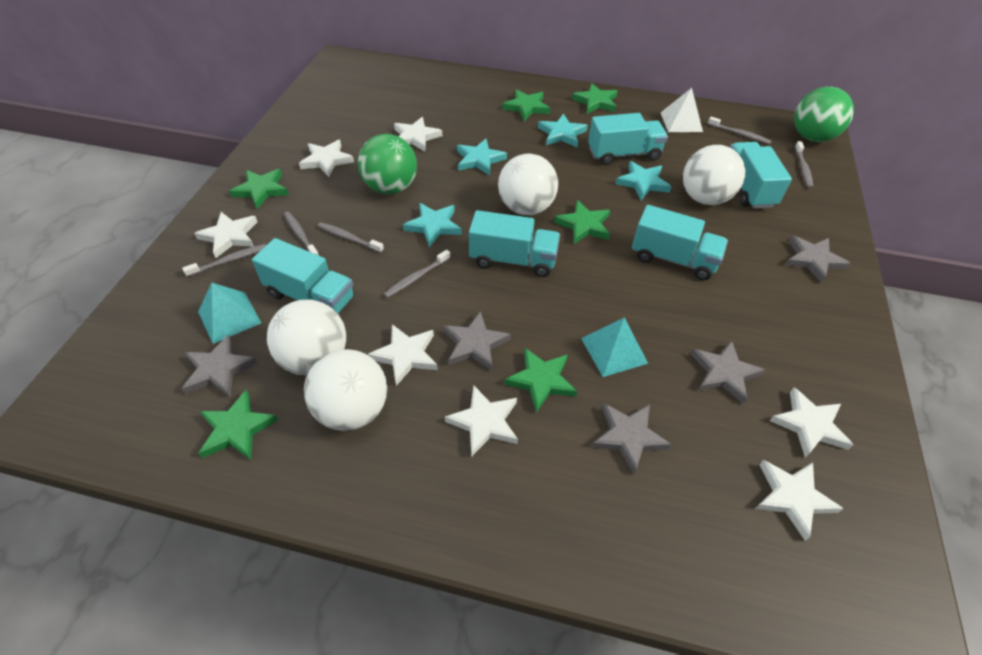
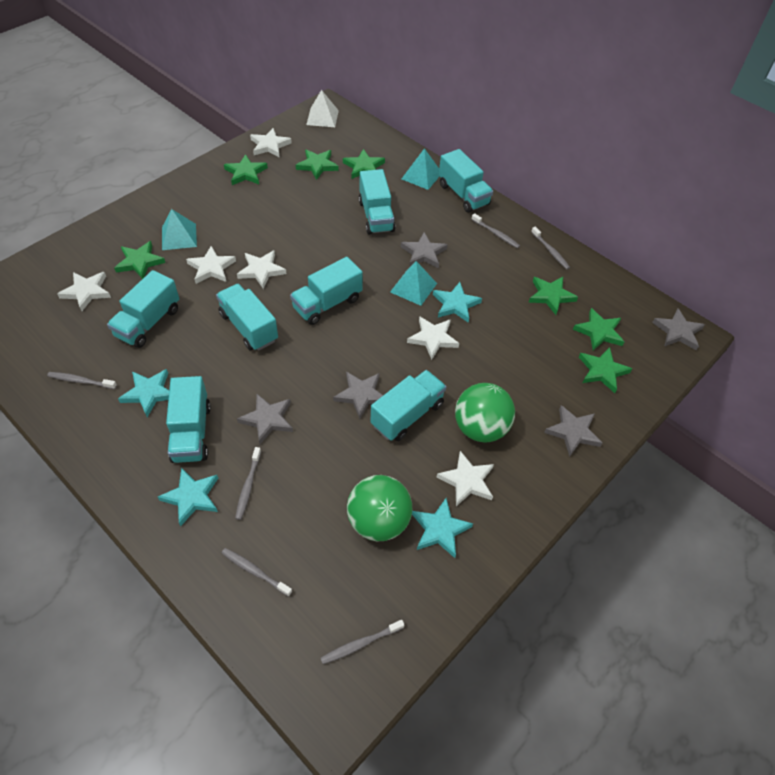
green star: [198,390,278,460] [229,169,289,209] [503,89,550,121] [504,348,577,413] [554,200,610,244] [572,83,618,114] = 6 -> [114,241,165,279] [224,154,268,185] [296,149,339,180] [343,149,385,179] [528,277,578,315] [573,308,624,350] [579,347,632,393] = 7
turquoise pyramid: [198,283,261,344] [581,317,648,377] = 2 -> [162,209,197,250] [390,261,437,306] [402,148,440,190] = 3
turquoise truck: [252,238,354,313] [469,210,560,277] [588,113,668,165] [632,205,728,280] [730,142,792,209] = 5 -> [107,270,179,348] [166,376,211,463] [216,283,278,351] [290,257,363,325] [359,169,395,234] [370,370,446,441] [439,149,493,212] = 7
white ball: [267,300,346,375] [304,349,387,431] [498,154,558,215] [683,145,745,205] = 4 -> none = 0
white star: [194,212,257,258] [299,140,354,177] [368,324,438,386] [394,117,442,152] [445,385,518,457] [755,460,844,541] [770,387,853,458] = 7 -> [57,272,111,311] [186,246,236,284] [237,250,286,289] [250,128,292,158] [407,316,459,360] [436,451,494,506] = 6

